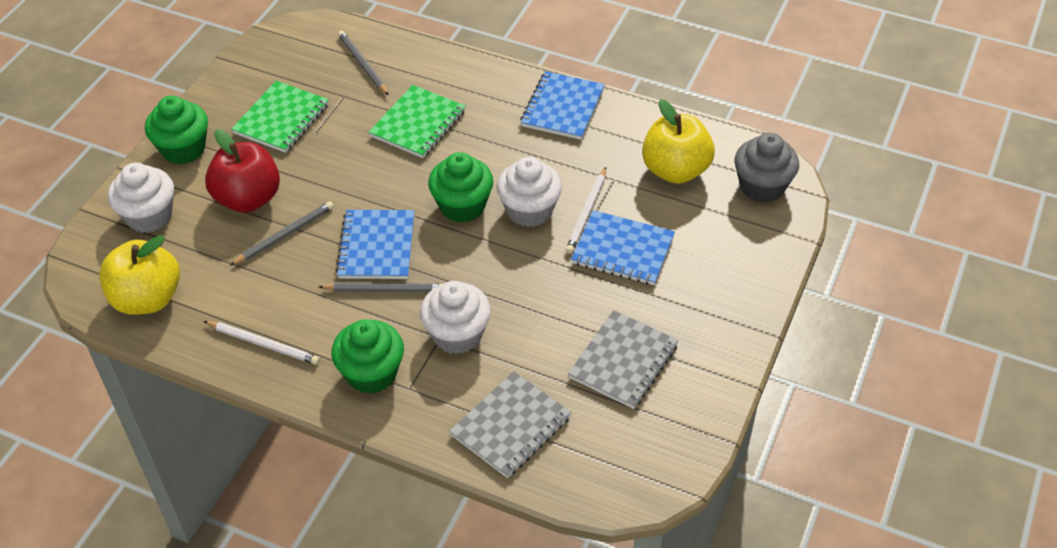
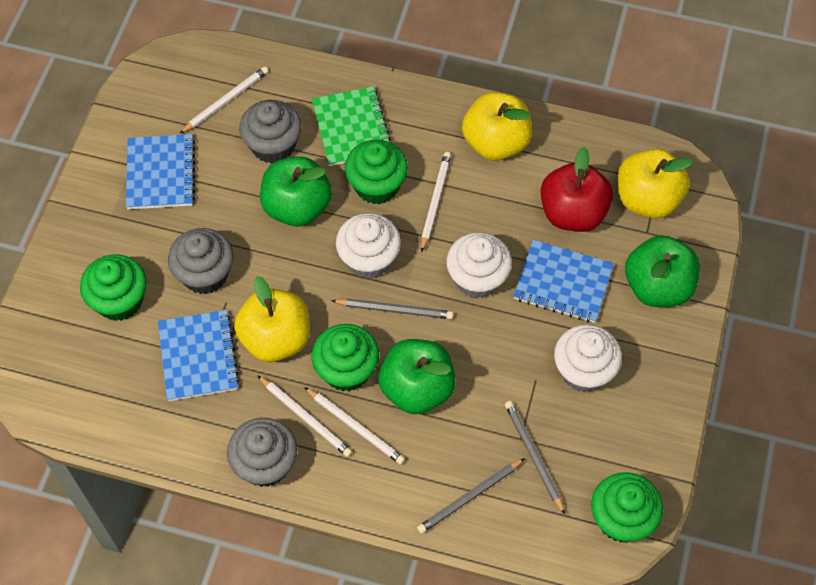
green apple: none = 0 -> [260,156,332,227] [378,339,456,414] [625,235,700,307] = 3
green cupcake: [145,96,208,164] [331,319,404,394] [428,152,493,223] = 3 -> [80,254,147,321] [311,324,379,391] [345,140,408,204] [591,472,663,542] = 4
green notebook: [231,81,329,153] [369,85,466,158] = 2 -> [312,86,391,166] = 1
grey cupcake: [734,133,799,203] = 1 -> [168,228,233,294] [227,418,297,487] [239,100,302,164] = 3
grey notebook: [449,371,572,478] [568,310,678,409] = 2 -> none = 0
white pencil: [203,321,320,365] [565,167,606,254] = 2 -> [179,66,268,134] [257,375,352,457] [304,387,405,465] [421,152,451,252] = 4
yellow apple: [99,235,180,315] [642,99,715,184] = 2 -> [234,276,310,362] [462,92,532,161] [618,148,693,218] = 3

